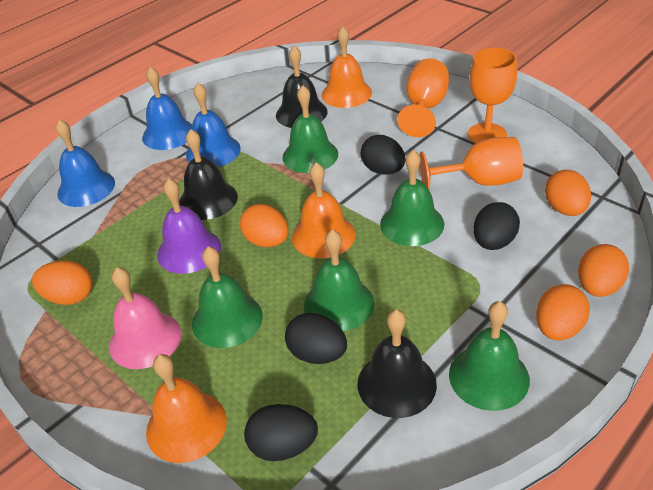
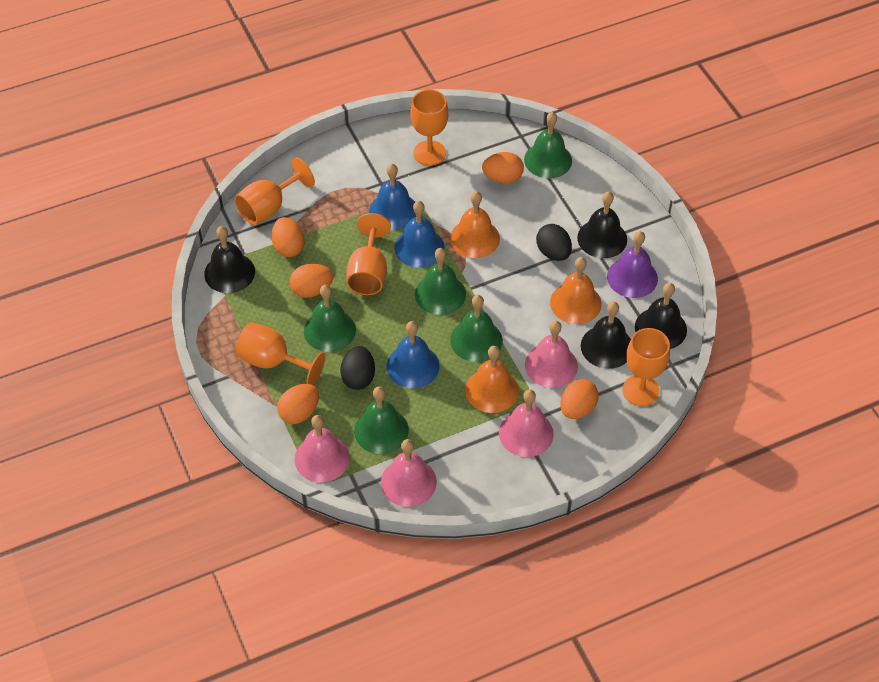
black bell: [179,129,238,220] [276,45,328,128] [358,309,437,418] = 3 -> [204,226,255,293] [577,192,627,258] [581,301,631,369] [635,283,687,349] = 4
black egg: [244,404,318,461] [285,313,347,364] [360,135,405,174] [474,202,520,250] = 4 -> [340,346,375,390] [536,224,572,261] = 2
orange goblet: [397,58,449,137] [419,137,523,191] [468,48,517,143] = 3 -> [235,158,315,225] [235,322,325,385] [346,213,391,295] [410,89,448,166] [623,328,670,406] = 5
pink bell: [109,267,181,369] = 1 -> [294,415,350,483] [381,439,437,507] [499,389,554,457] [525,321,578,388] = 4

